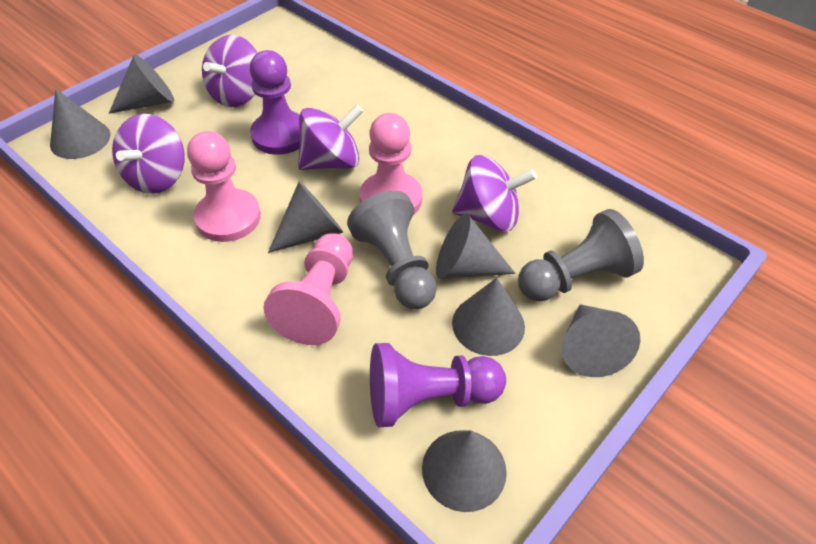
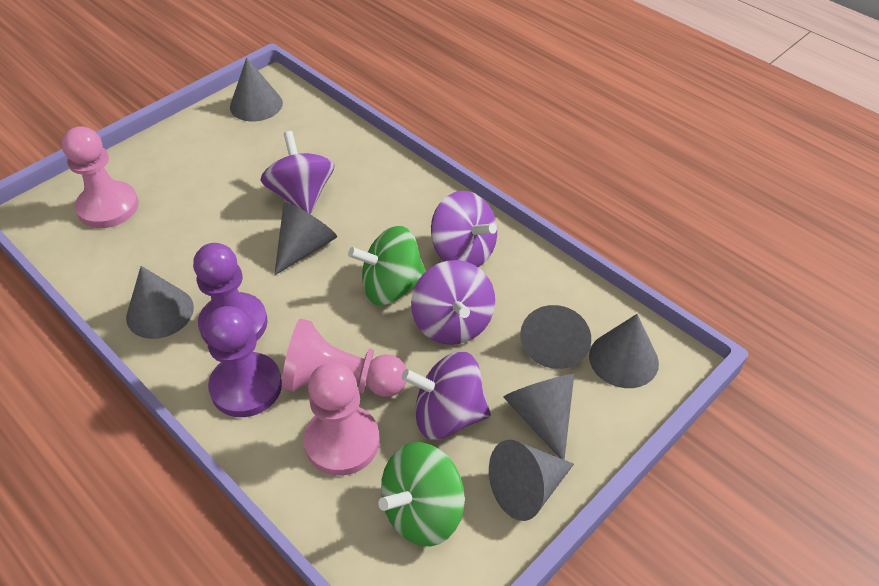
green spinning top: none = 0 -> [348,226,426,306] [378,442,465,546] = 2
grey pawn: [347,191,437,309] [518,209,644,301] = 2 -> none = 0

